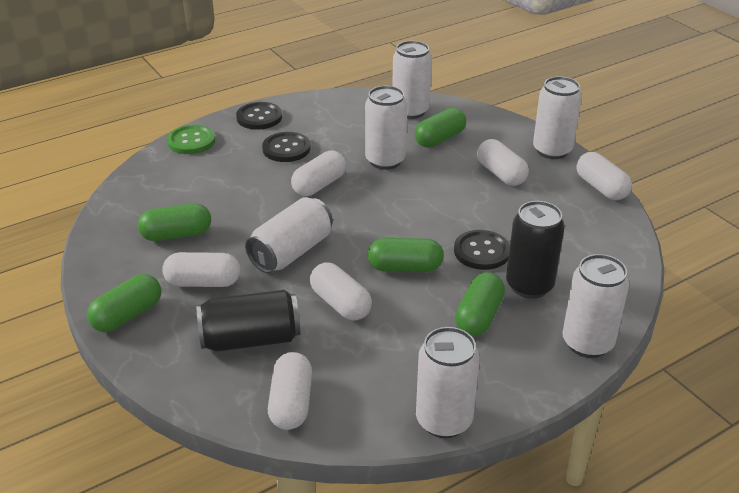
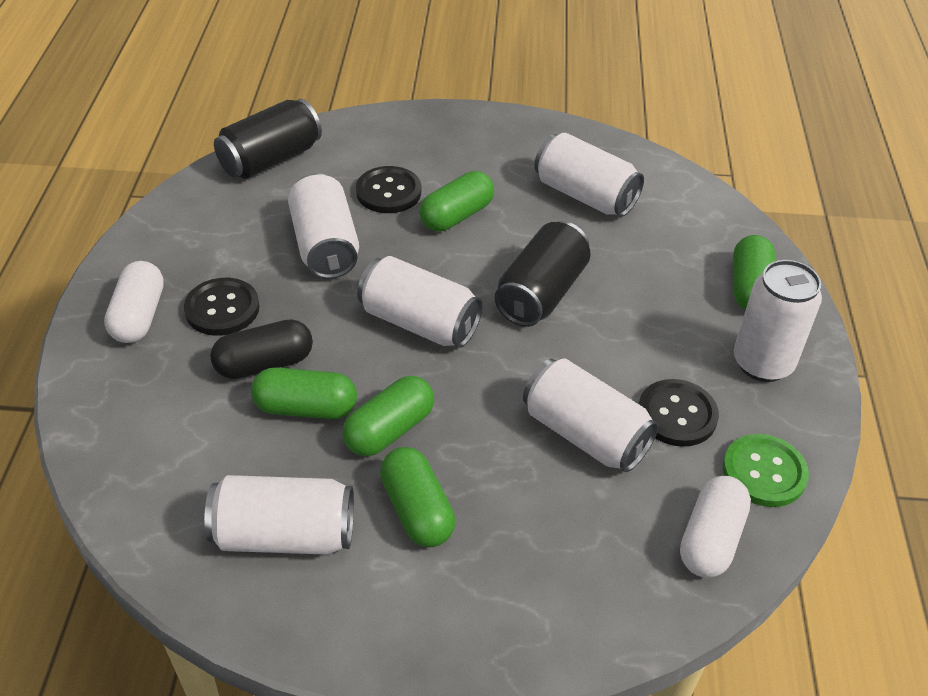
black capsule: none = 0 -> [210,319,313,379] = 1
white capsule: [162,252,240,287] [268,352,312,430] [291,150,346,196] [310,263,372,320] [477,139,529,186] [576,152,632,200] = 6 -> [104,261,164,343] [680,476,751,578] = 2

